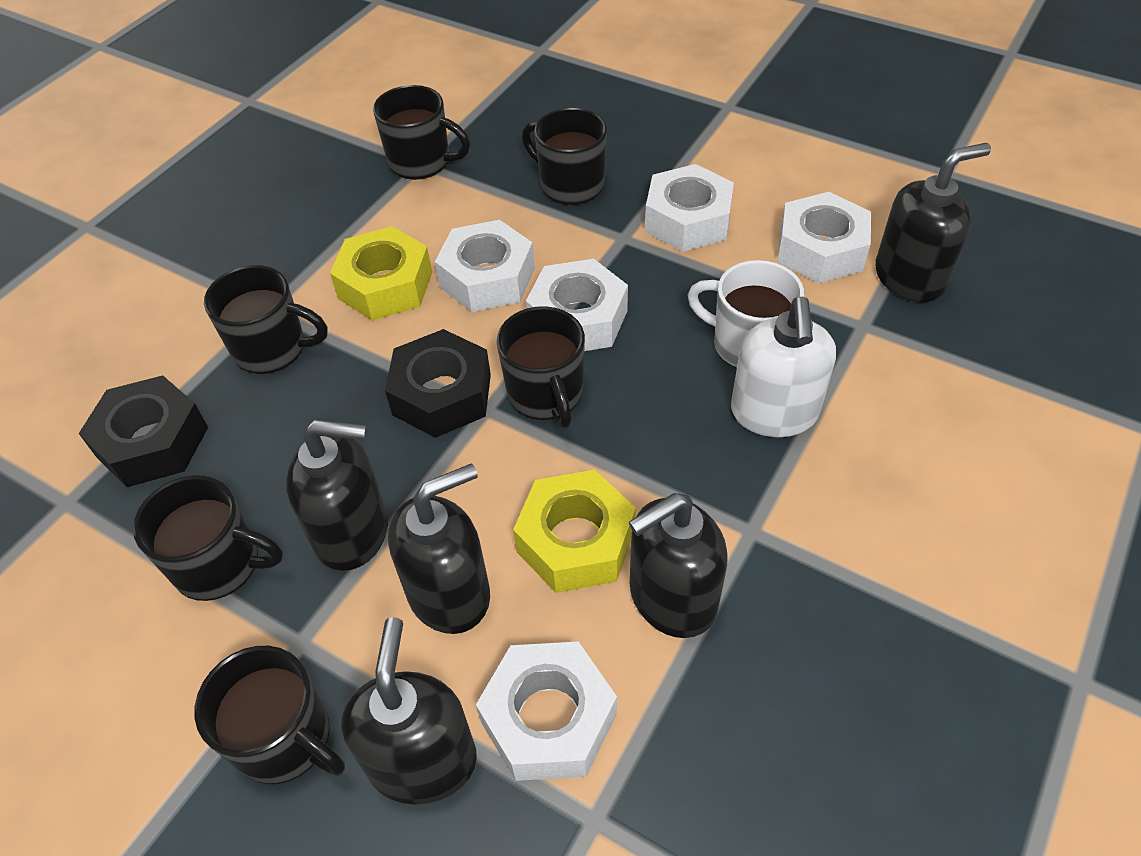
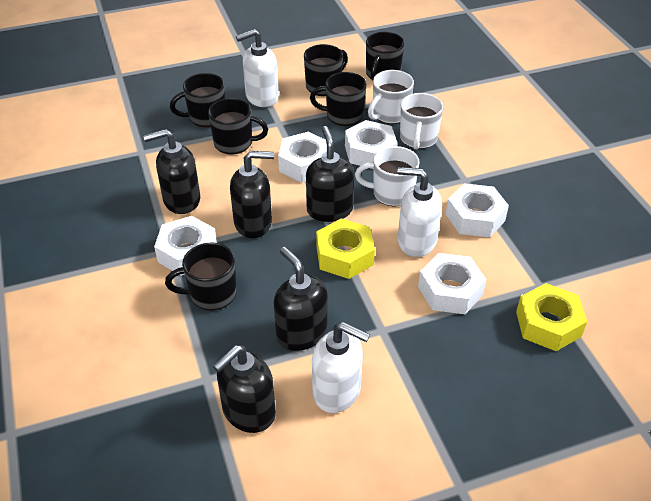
black nut: [79,375,208,487] [385,329,491,438] = 2 -> none = 0
white mug: [688,260,804,368] = 1 -> [355,146,420,206] [368,70,414,124] [400,93,443,150] = 3
white soap dispenser: [731,297,836,437] = 1 -> [236,29,279,107] [312,322,370,413] [397,167,442,257] = 3

